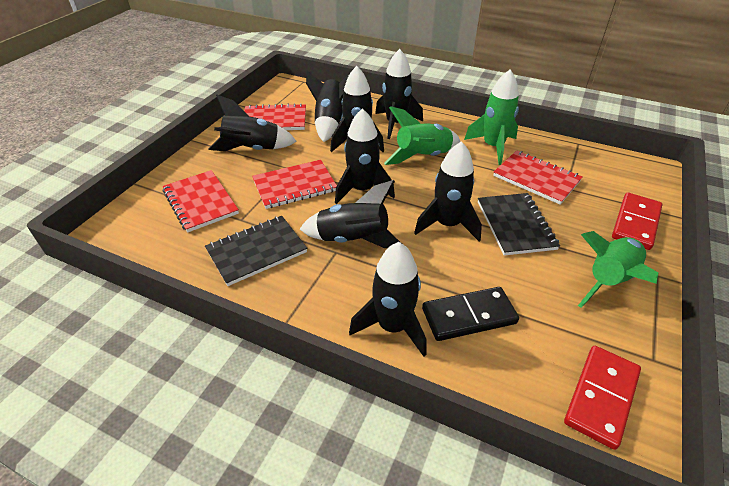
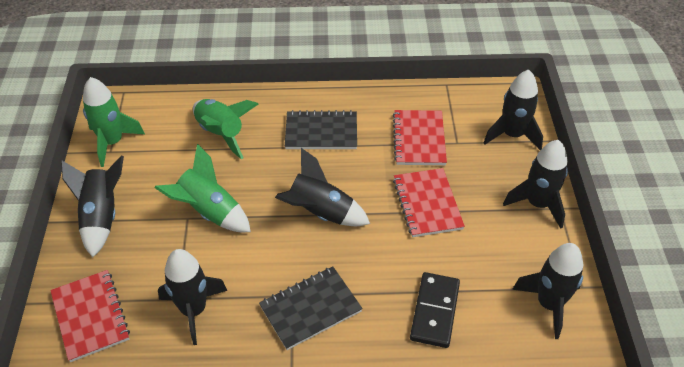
black rocket: [208,95,297,151] [300,180,401,248] [306,71,351,142] [330,66,384,152] [335,108,395,204] [349,242,427,357] [375,49,423,139] [414,141,482,241] = 8 -> [61,155,124,257] [158,249,227,345] [275,148,370,226] [484,70,543,150] [503,140,568,229] [512,243,583,339] = 6
red domino: [564,346,641,450] [612,192,662,250] = 2 -> none = 0
red notebook: [163,170,239,232] [244,103,306,130] [252,160,337,209] [493,150,583,205] = 4 -> [50,270,130,362] [393,110,447,165] [393,168,465,237] = 3

